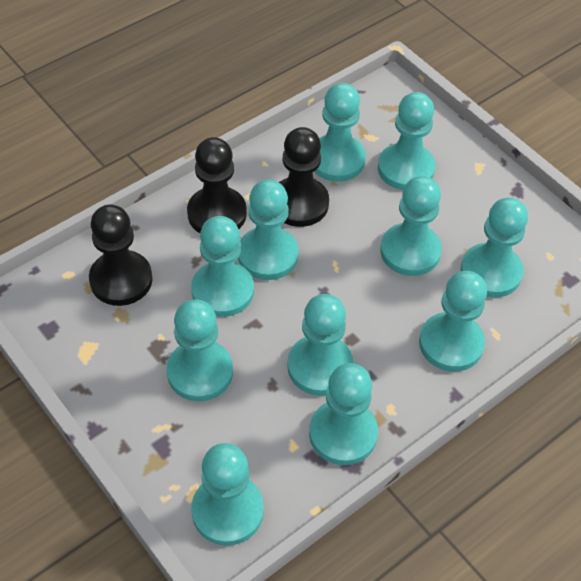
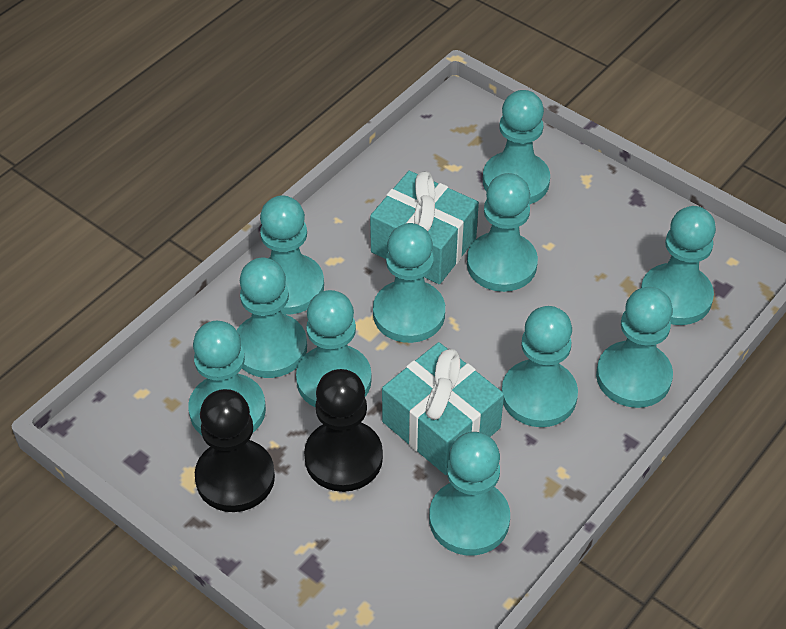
black pawn: [89,204,153,306] [187,137,247,233] [279,127,329,227] = 3 -> [195,389,275,512] [304,369,383,492] = 2
turquoise gift: none = 0 -> [370,171,479,284] [382,342,504,475] = 2

